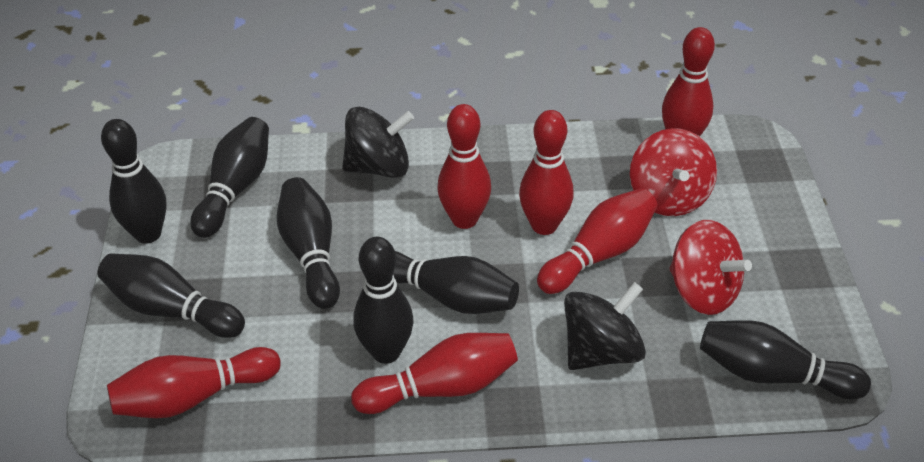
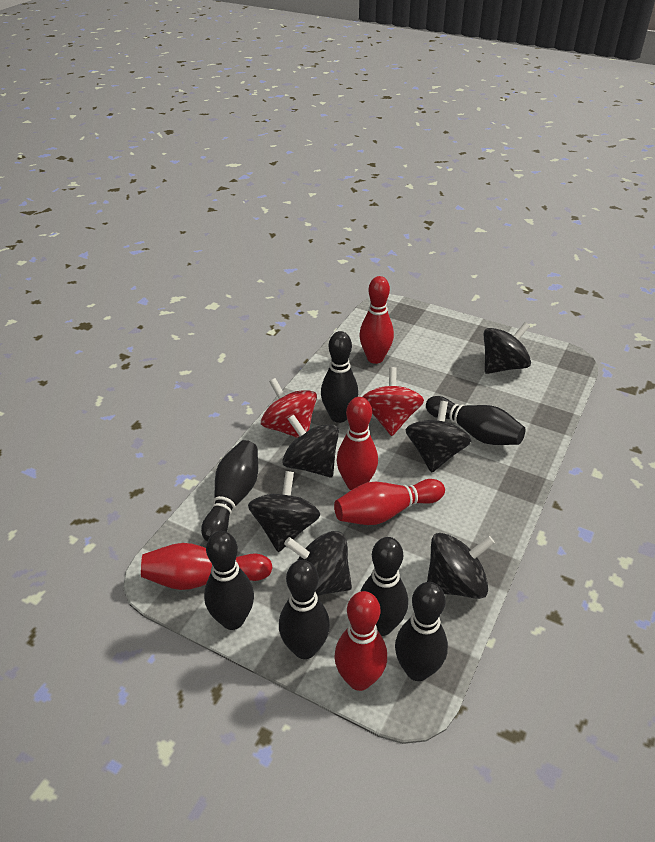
black spinning top: [342,107,414,178] [564,282,646,370] = 2 -> [248,471,320,552] [282,414,339,477] [284,531,352,596] [406,401,471,473] [427,533,495,599] [483,322,531,374] = 6
red bowling pin: [107,347,281,418] [351,333,518,414] [437,104,491,229] [519,110,574,235] [537,188,657,294] [662,27,715,136] = 6 -> [141,543,273,590] [334,479,445,525] [334,591,387,691] [336,397,378,490] [359,276,394,364] = 5

